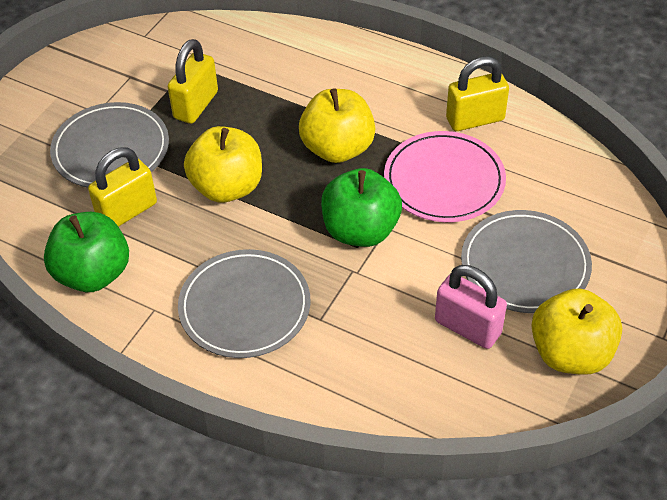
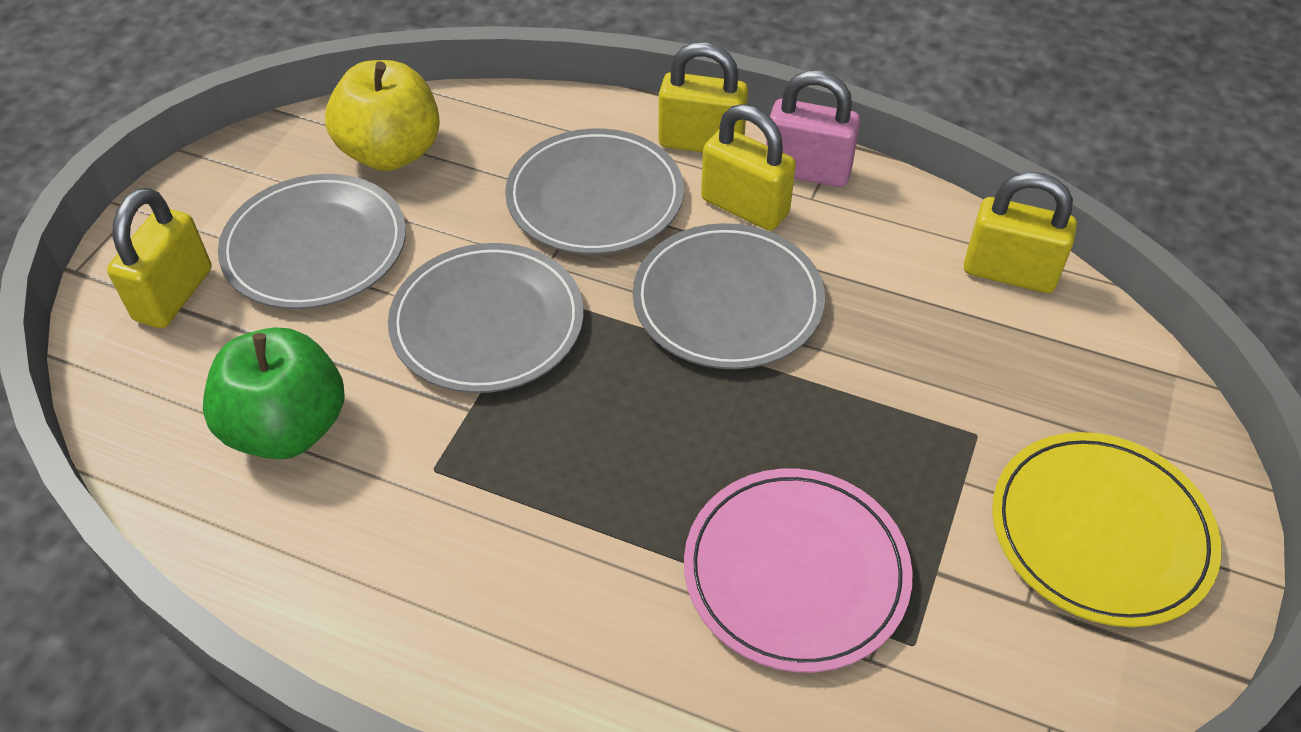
green apple: [44,212,129,292] [321,168,402,247] = 2 -> [203,327,345,460] = 1
grey plate: [50,102,169,188] [178,249,310,358] [461,210,592,313] = 3 -> [218,174,406,309] [388,243,583,393] [505,128,684,254] [633,223,825,369] = 4
yellow apple: [184,126,262,203] [299,88,376,163] [531,288,622,375] = 3 -> [325,60,440,171] = 1
yellow padlock: [88,147,157,227] [168,39,218,124] [446,56,509,131] = 3 -> [107,188,212,328] [658,42,748,152] [701,104,796,231] [964,172,1077,293] = 4
yellow plate: none = 0 -> [992,432,1222,627] = 1

